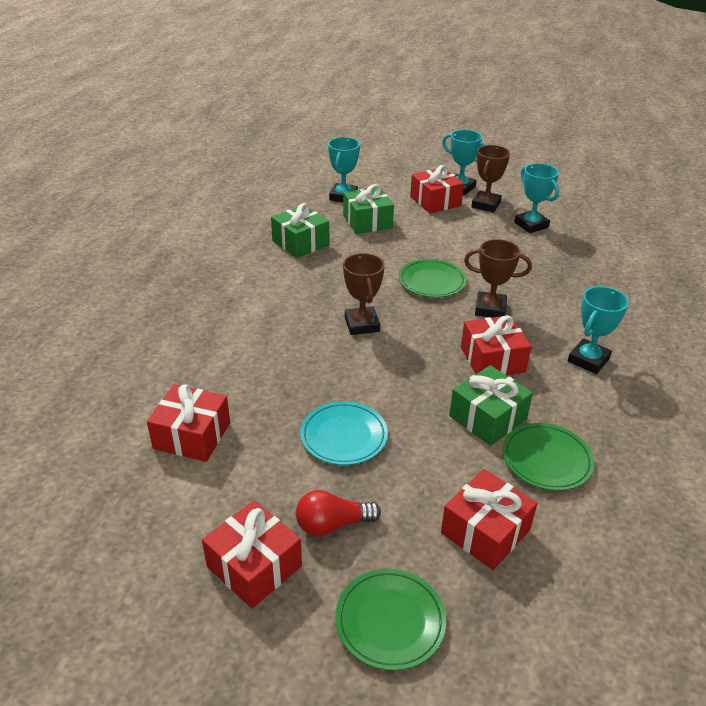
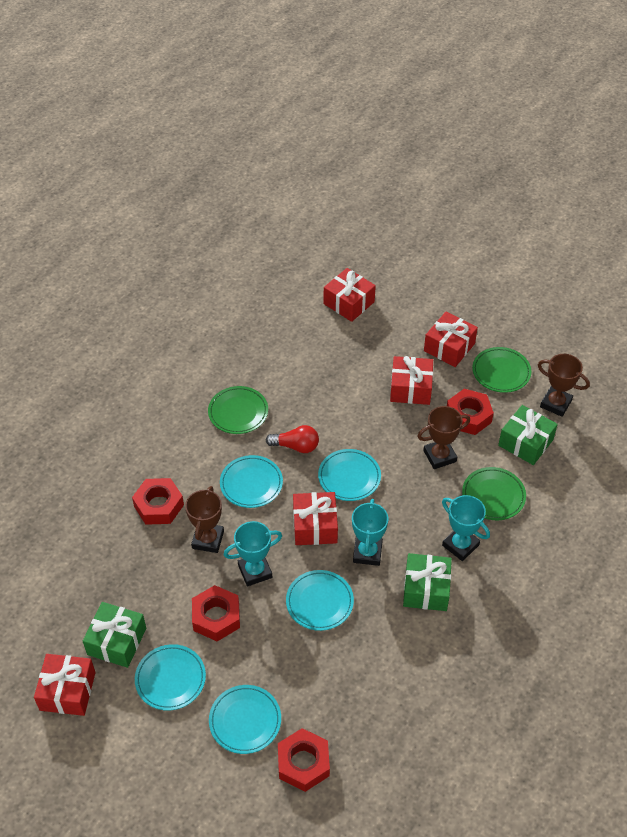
red nut: none = 0 -> [132,478,184,525] [192,585,240,641] [278,728,330,792] [447,389,494,435] = 4
turquoise plate: [300,401,388,465] = 1 -> [135,644,206,711] [209,685,281,754] [220,455,283,508] [286,570,354,631] [318,449,381,501] = 5
turquoise trophy: [328,137,360,202] [442,130,485,195] [514,163,559,233] [568,286,629,374] = 4 -> [224,521,282,586] [352,499,388,566] [442,495,490,561] = 3

